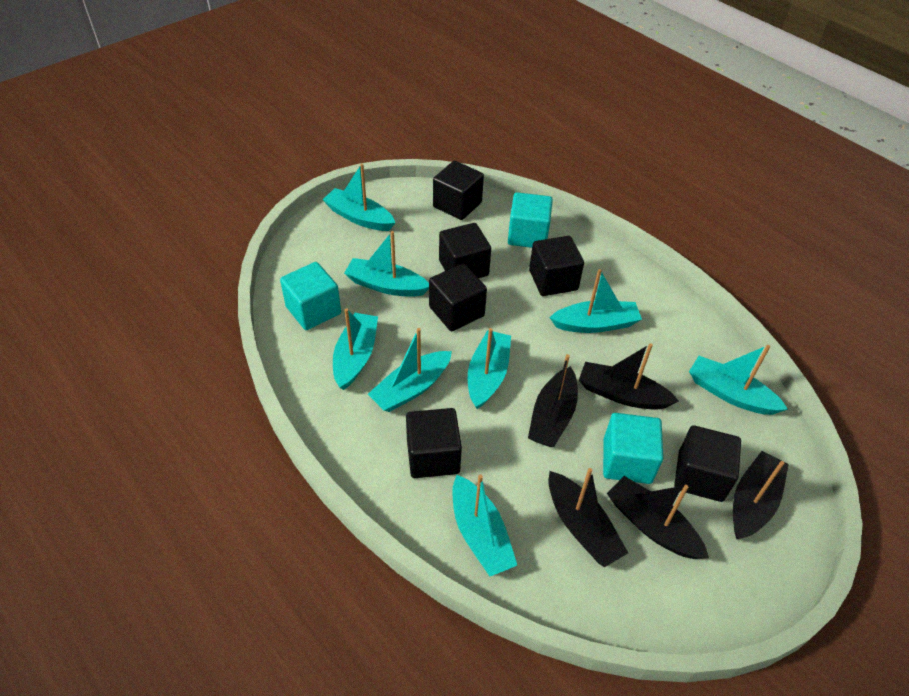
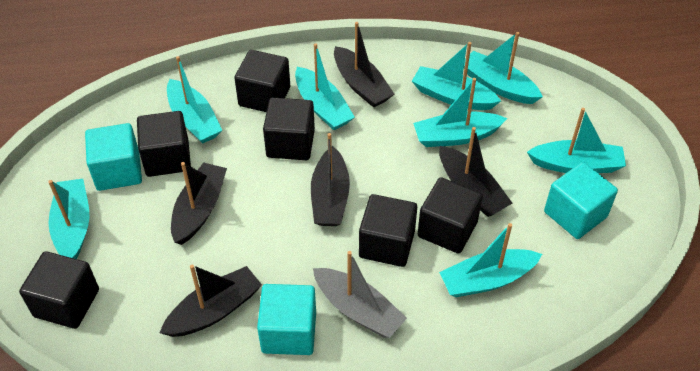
grey boat: none = 0 -> [313,251,407,338] = 1

